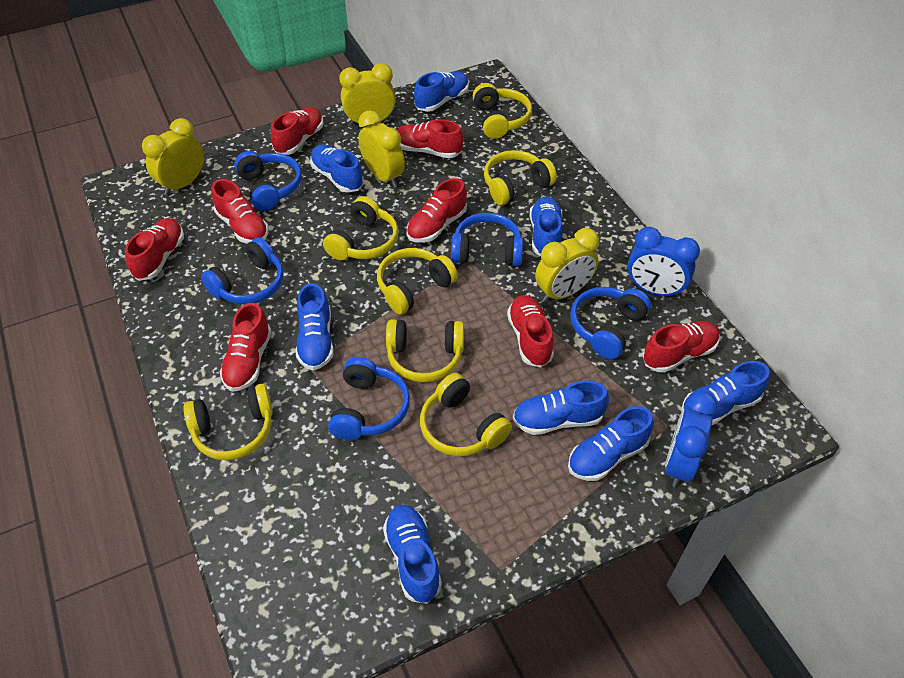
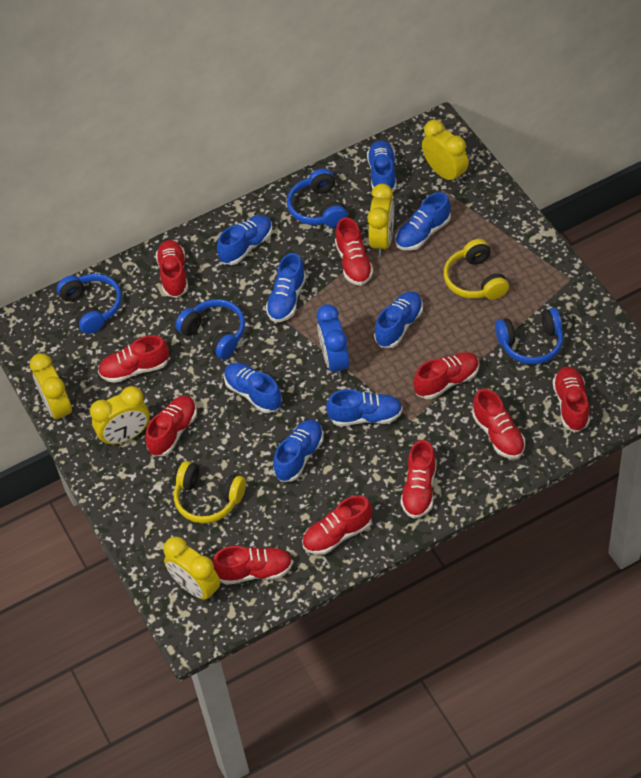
blue clock: [627,227,700,298] [665,391,718,487] = 2 -> [317,304,349,378] = 1
blue headphones: [201,237,284,304] [234,151,302,211] [328,357,410,440] [451,213,523,266] [570,287,651,359] = 5 -> [57,274,122,334] [175,299,245,359] [287,168,348,227] [495,308,563,365] = 4
red shoe: [125,218,184,281] [211,179,269,244] [220,303,272,392] [271,107,324,155] [397,119,463,158] [407,178,467,243] [507,295,554,367] [643,321,720,373] = 8 -> [98,335,169,383] [145,395,197,456] [156,240,188,298] [212,546,293,585] [302,495,372,555] [335,217,374,285] [400,440,437,519] [414,352,479,399] [472,389,525,459] [553,366,590,432] = 10
yellow clock: [142,118,204,195] [339,63,396,126] [358,110,405,188] [535,228,599,303] = 4 -> [30,353,72,424] [90,386,150,446] [163,537,220,601] [367,183,394,256] [422,120,469,184] = 5
yellow headphones: [183,384,273,460] [323,196,399,260] [377,248,458,315] [386,320,464,382] [420,373,512,456] [473,83,532,139] [484,150,557,205] = 7 -> [174,461,246,523] [444,239,509,300] = 2

